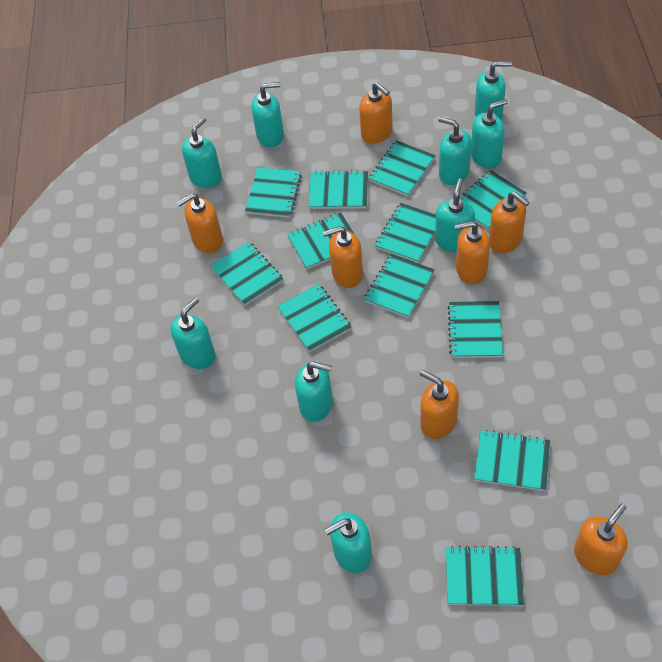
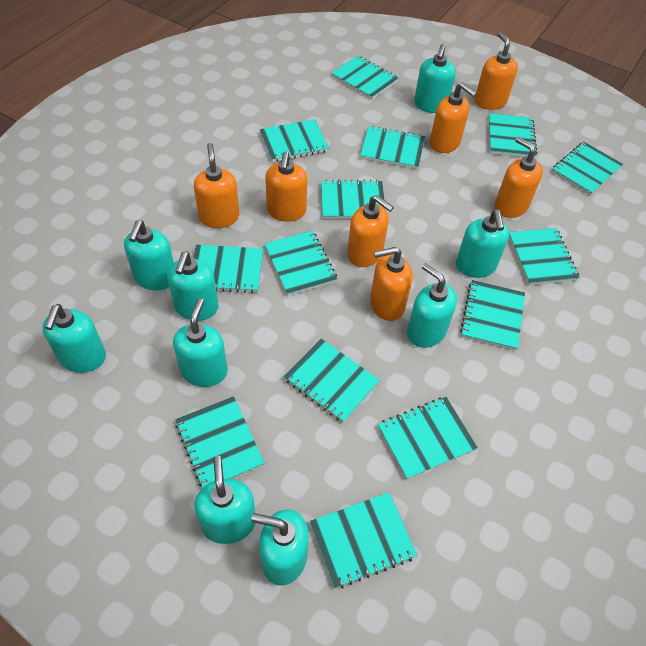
turquoise notebook: [210,242,283,306] [245,167,302,218] [277,284,352,352] [287,212,361,269] [308,170,368,209] [364,253,435,318] [369,140,435,196] [375,203,436,263] [446,546,524,606] [447,301,503,358] [459,170,527,230] [474,430,550,491] = 12 -> [175,396,265,488] [193,245,263,293] [260,119,329,162] [264,231,337,296] [284,339,380,423] [310,492,417,589] [321,179,386,219] [331,55,399,100] [360,126,425,169] [378,397,478,480] [460,280,525,351] [488,113,537,158] [509,228,580,285] [552,142,623,195] = 14

